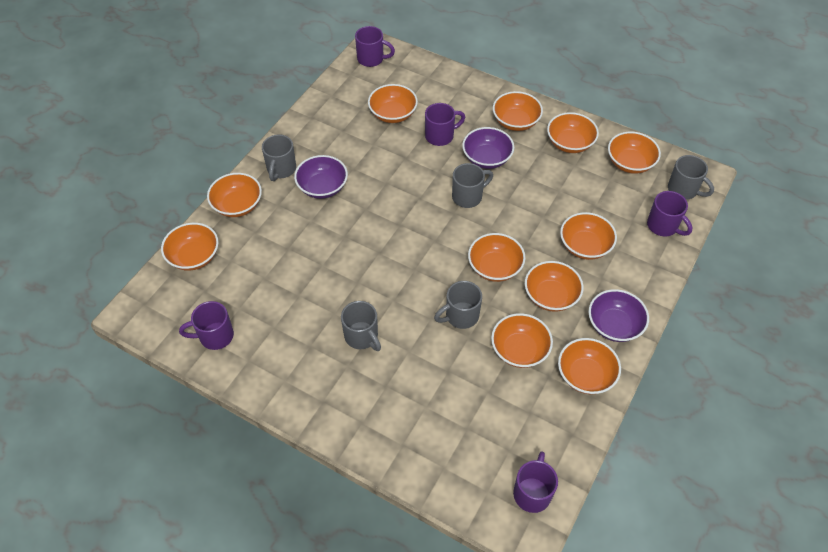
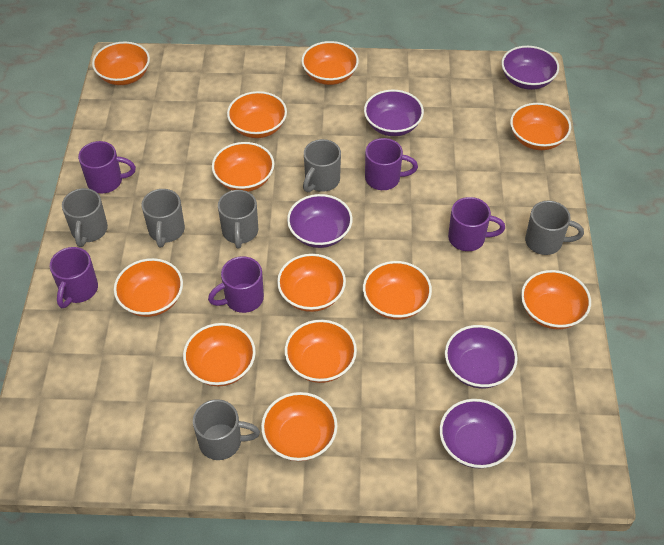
grey mug: [262,134,296,181] [341,301,381,351] [434,281,482,329] [452,163,493,208] [668,155,714,200] = 5 -> [62,188,108,247] [141,189,185,247] [193,399,260,460] [218,190,258,249] [303,139,341,192] [525,201,584,255] = 6
orange bowl: [161,223,219,271] [207,173,262,217] [368,84,418,123] [468,233,526,282] [491,313,553,368] [493,91,543,131] [525,261,584,312] [547,112,599,153] [558,338,621,394] [560,212,617,260] [608,132,661,174] = 11 -> [92,42,150,85] [114,258,183,317] [183,323,256,386] [212,142,274,192] [227,91,287,138] [261,392,338,461] [277,254,346,312] [285,320,357,383] [301,41,359,85] [363,261,432,320] [510,103,571,150] [521,270,591,329] = 12
purple bowl: [294,155,348,199] [462,127,514,169] [588,289,649,342] = 3 -> [287,194,353,248] [364,90,424,136] [440,399,516,468] [445,325,518,389] [502,46,559,90] = 5

